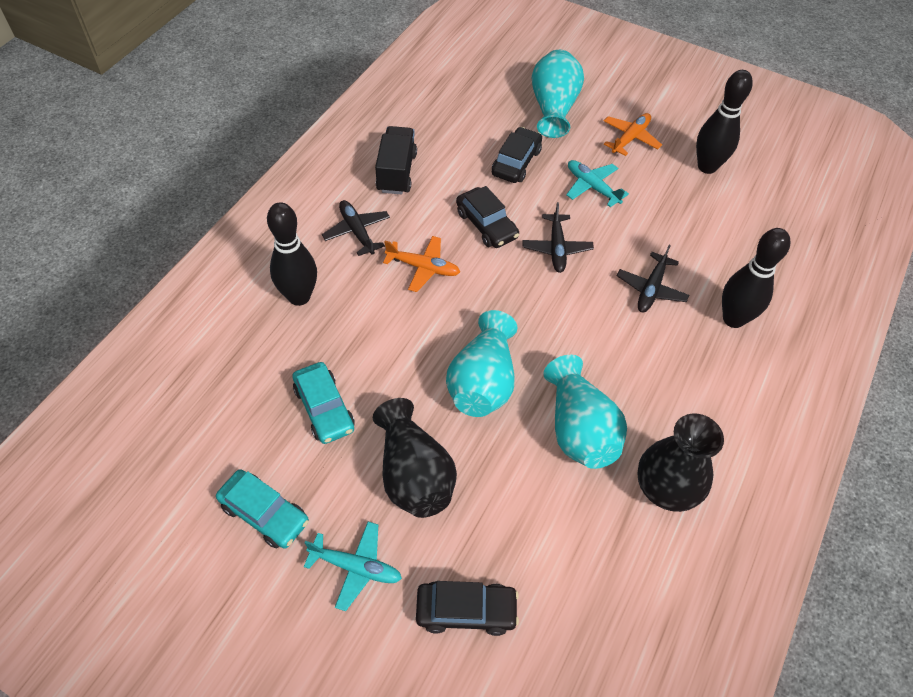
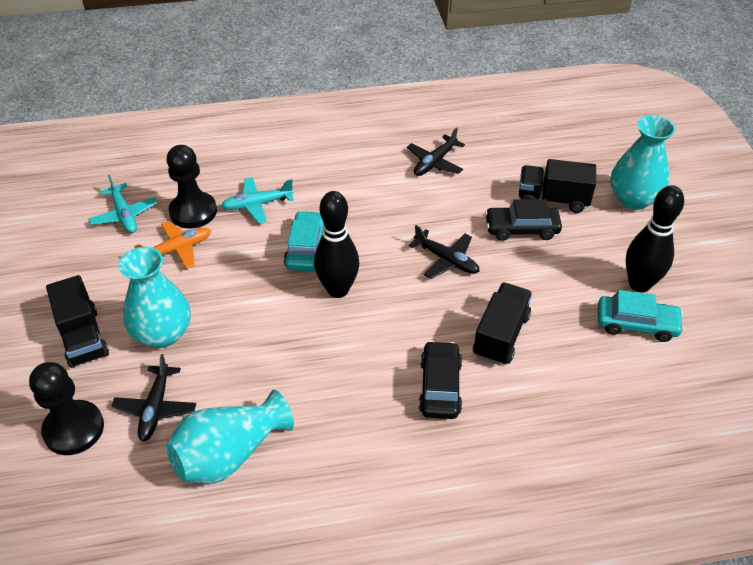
black bowling pin: [267,202,317,306] [696,70,753,174] [722,228,791,328] = 3 -> [314,191,359,298] [626,186,684,293] = 2
black car: [416,581,519,636] [456,186,519,248] [492,127,542,183] = 3 -> [419,341,462,419] [485,199,562,241] = 2
black pawn: none = 0 -> [29,362,104,455] [166,145,217,229] = 2
black truck: [375,126,417,195] = 1 -> [46,275,109,368] [473,282,532,365] [519,159,596,213] = 3
black vase: [373,398,457,518] [637,413,724,512] = 2 -> none = 0
orange plane: [383,236,460,292] [604,113,662,156] = 2 -> [134,221,211,269] = 1

